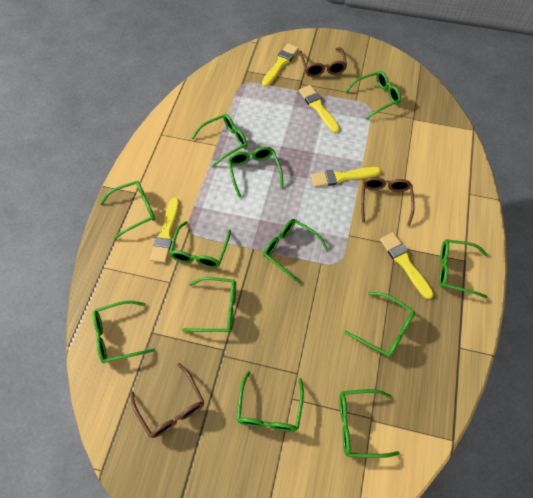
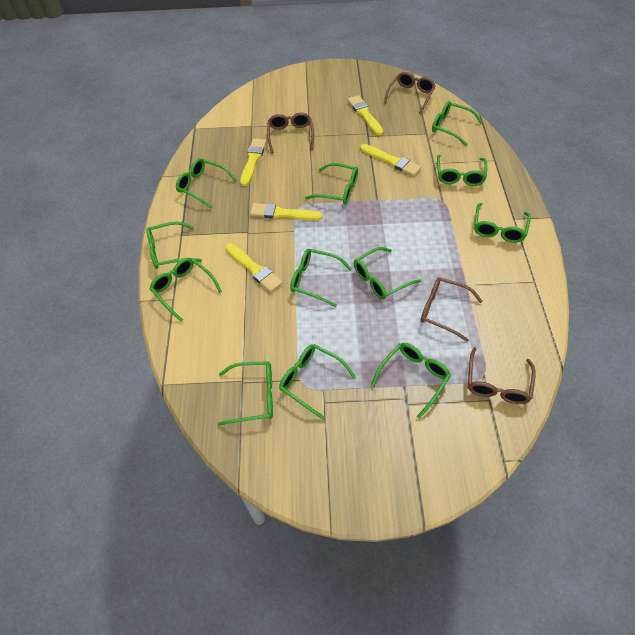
brown glasses: [131,363,204,438] [300,47,347,77] [361,177,415,226] = 3 -> [267,113,314,153] [384,72,436,114] [420,277,483,342] [468,347,536,404] = 4

